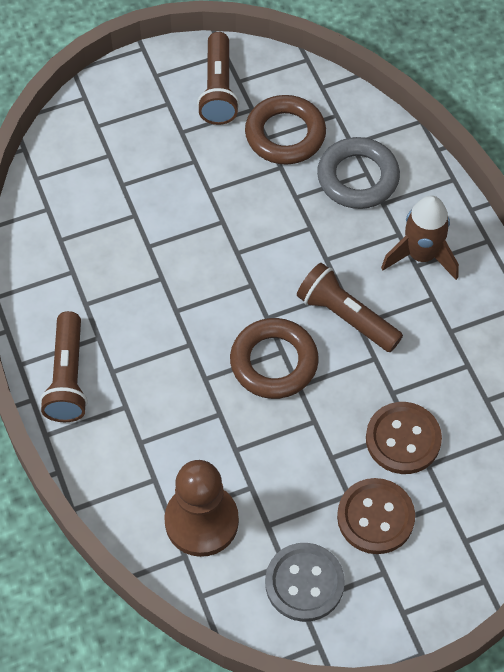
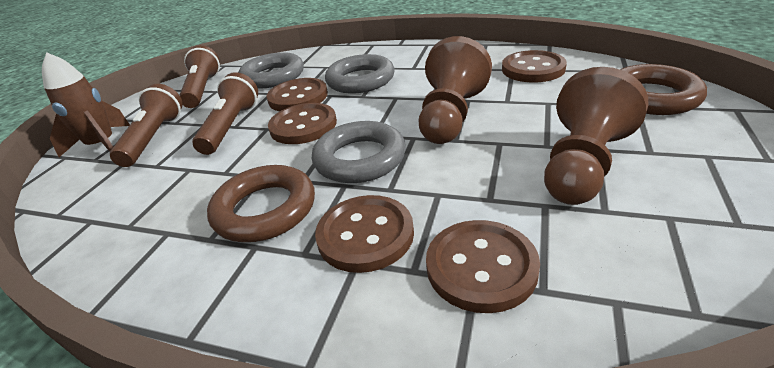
brown button: [337,478,415,554] [366,402,442,474] = 2 -> [267,78,328,111] [268,103,337,144] [315,195,414,273] [426,220,540,313] [502,50,567,82] = 5
brown pawn: [164,460,239,557] = 1 -> [419,36,492,144] [544,67,648,205] = 2
grey button: [265,543,345,622] = 1 -> none = 0
grey ring: [317,137,400,209] = 1 -> [238,52,304,89] [312,121,406,183] [325,54,395,93] = 3

